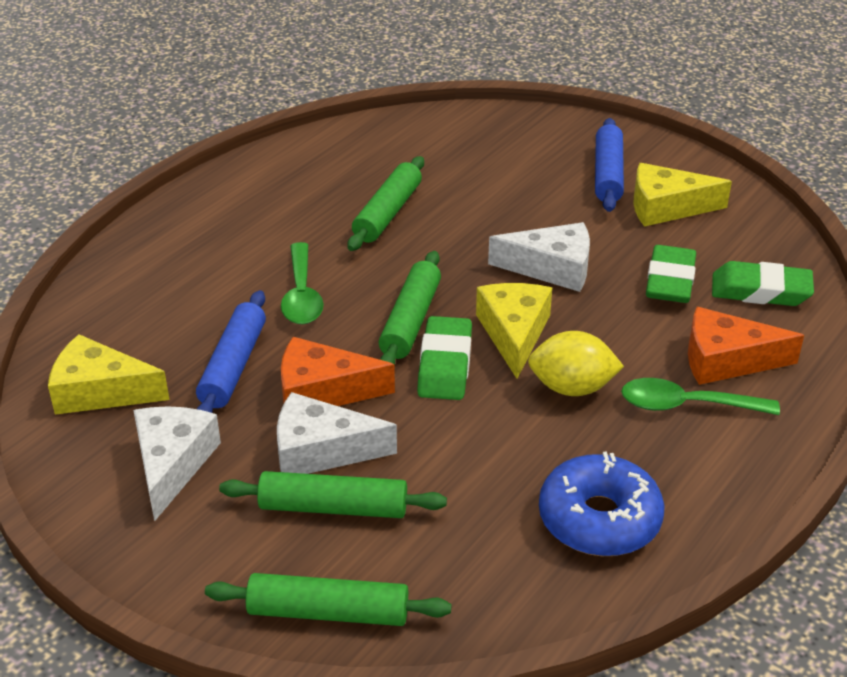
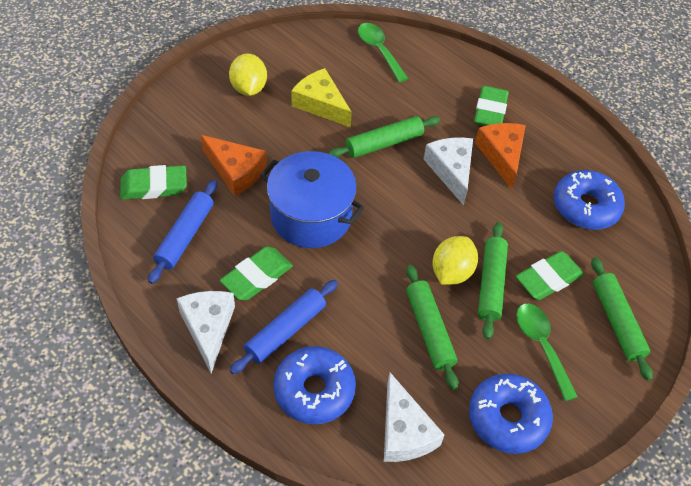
blue donut: [539,451,665,556] = 1 -> [273,346,356,425] [469,374,553,454] [554,170,625,230] = 3
blue pot: none = 0 -> [260,151,364,248] = 1
green eraser: [417,316,472,400] [646,245,696,303] [712,261,814,306] = 3 -> [120,165,187,200] [220,246,293,300] [474,86,509,126] [516,251,584,300] = 4
yellow cheese: [48,334,169,415] [476,283,552,379] [633,163,732,227] = 3 -> [291,68,352,127] = 1
yellow lemon: [528,331,624,396] = 1 -> [229,54,267,96] [432,236,478,285] = 2

